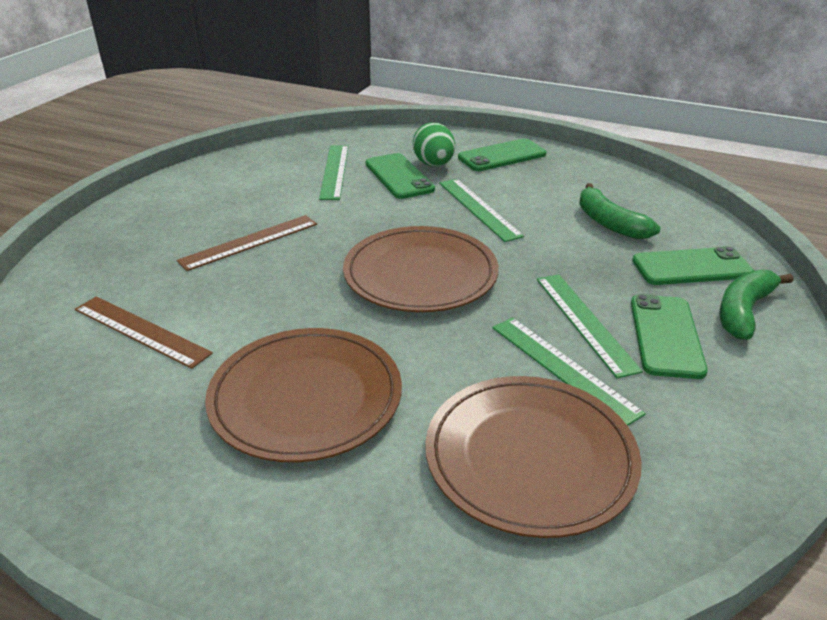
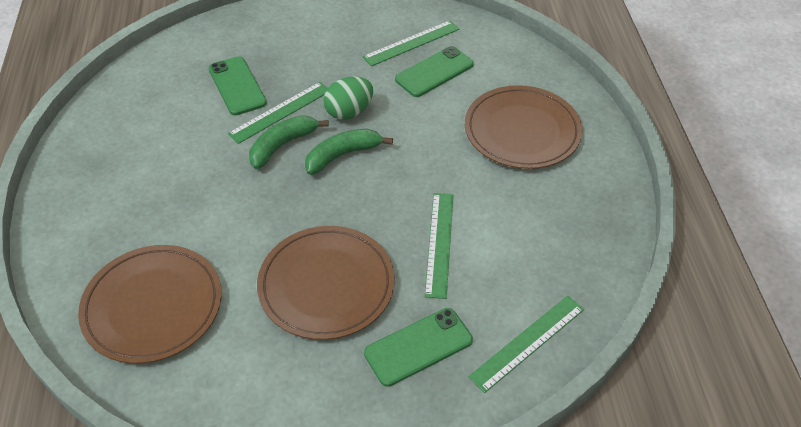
brown ruler: [75,296,213,369] [177,215,317,271] = 2 -> none = 0
green phone: [366,153,435,199] [458,138,546,171] [631,294,708,379] [632,246,754,285] = 4 -> [209,56,267,115] [364,308,473,387] [395,46,474,97] = 3

